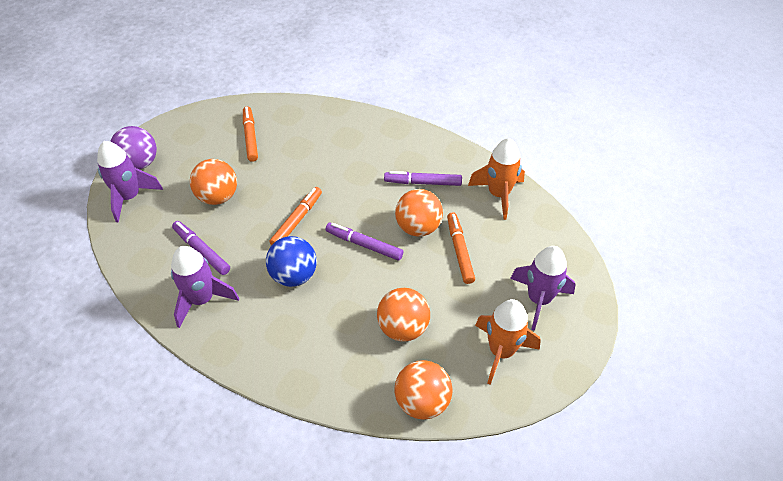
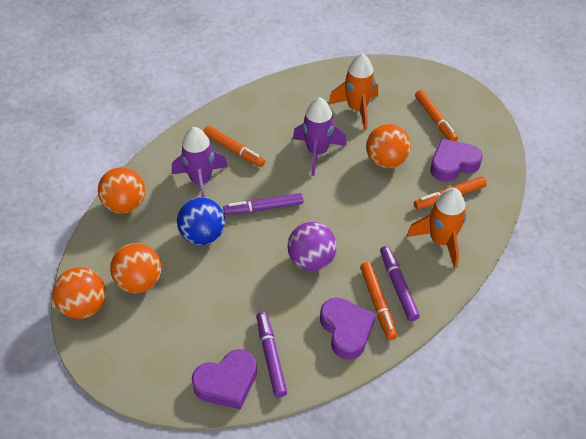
orange marker: [243,106,258,162] [269,187,322,245] [447,212,475,284] = 3 -> [203,126,265,167] [360,262,397,340] [414,176,487,210] [415,90,458,141] = 4
purple heart: none = 0 -> [192,349,257,410] [320,298,376,360] [430,139,483,182] = 3
purple rocket: [97,141,163,223] [171,246,239,328] [510,246,576,331] = 3 -> [172,127,228,198] [293,97,347,176] = 2

